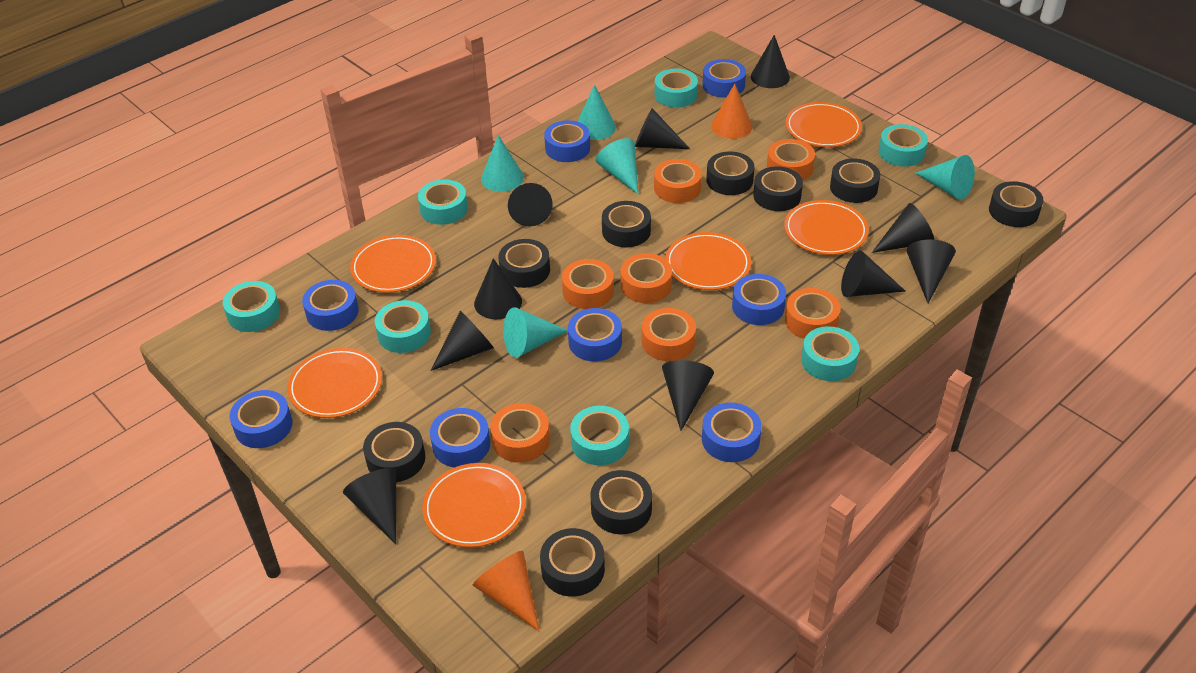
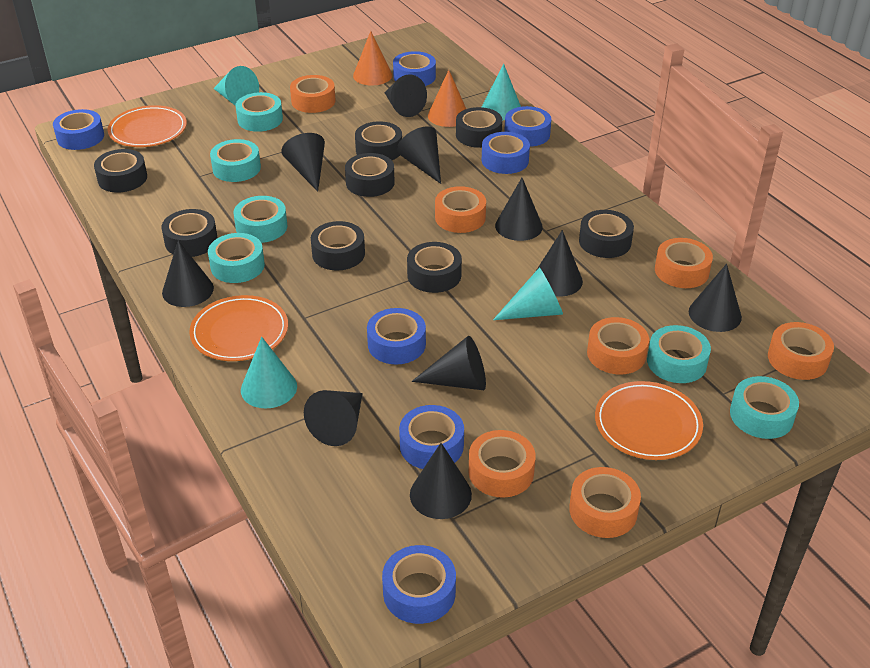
black tape: [363,422,425,482] [498,239,550,288] [540,528,605,597] [590,470,652,534] [602,201,651,247] [706,151,755,195] [753,166,803,211] [830,159,880,203] [989,181,1043,227] = 9 -> [94,149,147,193] [162,209,218,257] [311,221,365,270] [345,153,395,197] [355,121,402,160] [407,242,462,293] [456,107,502,148] [579,210,634,258] = 8
blue tape: [229,390,292,448] [302,280,359,331] [430,408,490,467] [544,120,590,162] [568,308,622,361] [702,59,746,98] [702,402,762,462] [732,274,786,325] = 8 -> [53,109,104,150] [367,308,426,365] [382,545,456,624] [393,51,436,86] [399,405,464,469] [482,132,530,174] [504,106,551,147] = 7
orange plate: [287,348,382,418] [350,235,436,293] [422,463,526,547] [665,232,751,290] [784,200,869,255] [786,102,862,147] = 6 -> [108,105,187,147] [189,295,288,361] [595,381,703,460] = 3
turquoise cone: [481,135,524,192] [503,307,568,358] [578,85,616,140] [596,138,639,195] [915,155,975,200] = 5 -> [213,66,259,105] [241,337,297,408] [482,63,521,120] [493,267,563,320] = 4
turquoise tape: [223,281,280,332] [375,300,431,353] [418,179,468,225] [570,406,629,465] [655,69,698,108] [801,326,859,381] [878,124,928,167] = 7 -> [208,233,265,283] [210,139,261,182] [233,196,288,243] [235,92,283,132] [647,325,711,383] [730,376,799,439] = 6

